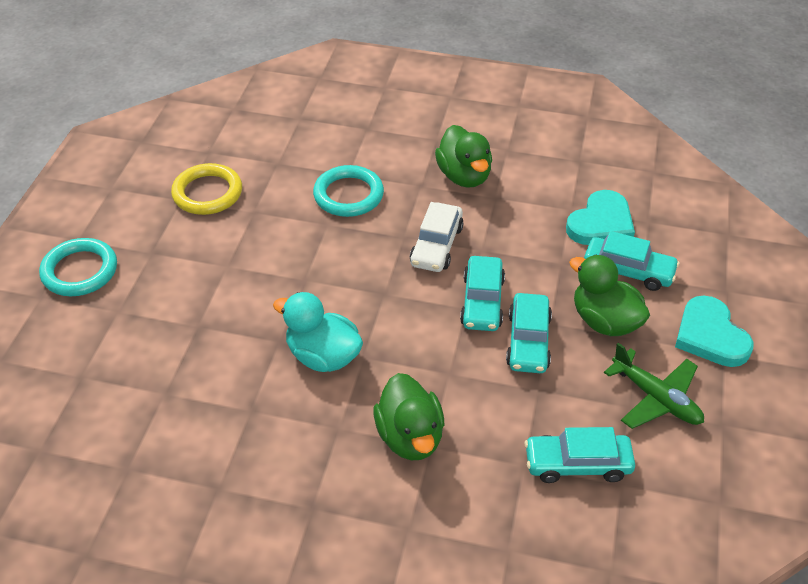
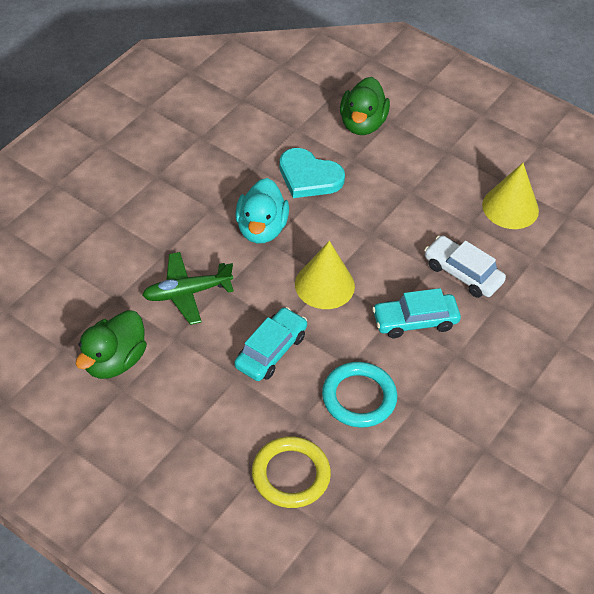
green duck: [373,373,444,460] [435,125,492,188] [569,255,650,336] = 3 -> [76,310,147,379] [340,77,390,135] = 2
turquoise car: [460,256,505,331] [506,293,552,373] [525,427,635,483] [584,231,679,291] = 4 -> [234,307,307,381] [372,288,461,338] = 2
turquoise heart: [566,190,635,245] [675,296,754,367] = 2 -> [279,148,345,198] = 1
turquoise ring: [39,238,117,296] [313,165,384,217] = 2 -> [322,362,397,428] = 1
yellow cone: none = 0 -> [295,241,355,309] [482,163,539,229] = 2

